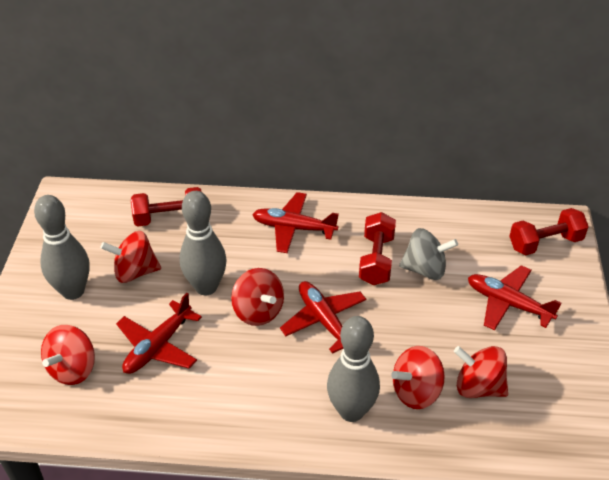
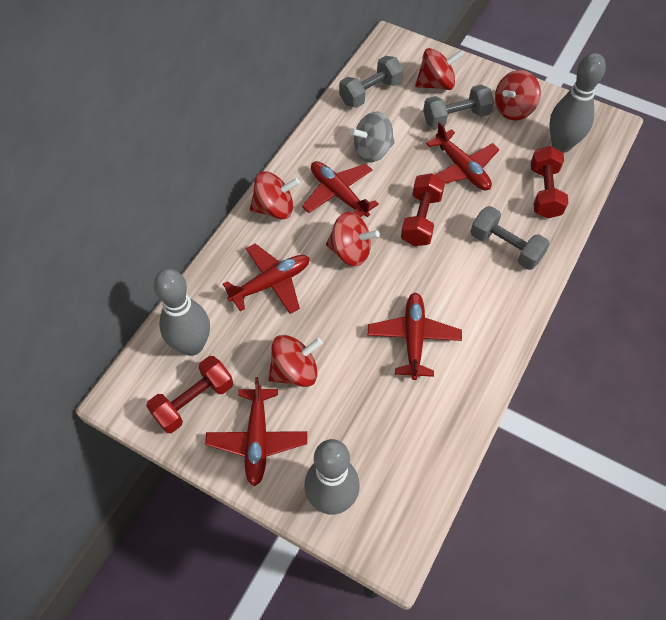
grey dumbbell: none = 0 -> [339,56,403,108] [423,84,494,129] [470,206,550,270] = 3
red plane: [116,293,202,374] [252,192,339,253] [280,281,366,354] [468,265,562,330] = 4 -> [205,377,307,486] [223,244,309,314] [302,161,379,217] [368,293,462,380] [426,122,499,190] = 5

